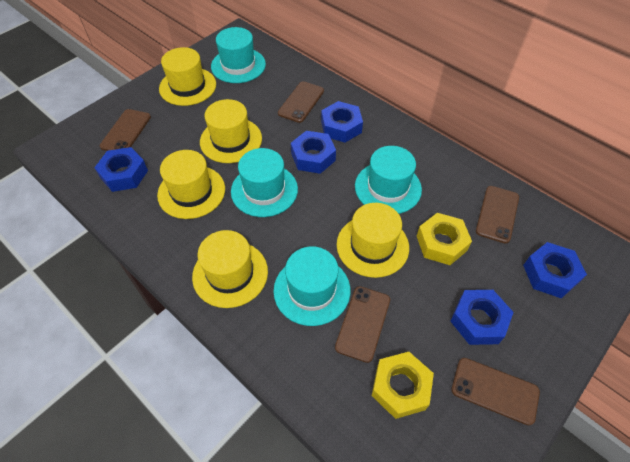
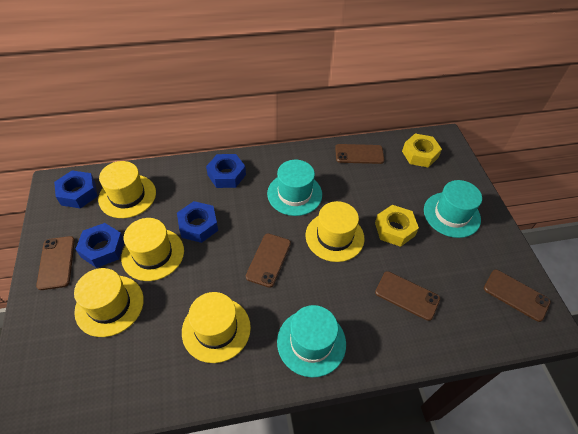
blue nut: [94,147,148,192] [291,131,336,174] [321,101,363,143] [450,290,514,345] [523,242,587,298] = 5 -> [54,170,98,209] [75,223,124,268] [177,201,218,243] [206,154,246,188] = 4
turquoise hat: [211,27,266,83] [231,148,298,217] [273,246,350,326] [355,146,422,214] = 4 -> [267,160,322,216] [277,305,346,378] [424,180,482,238] = 3

